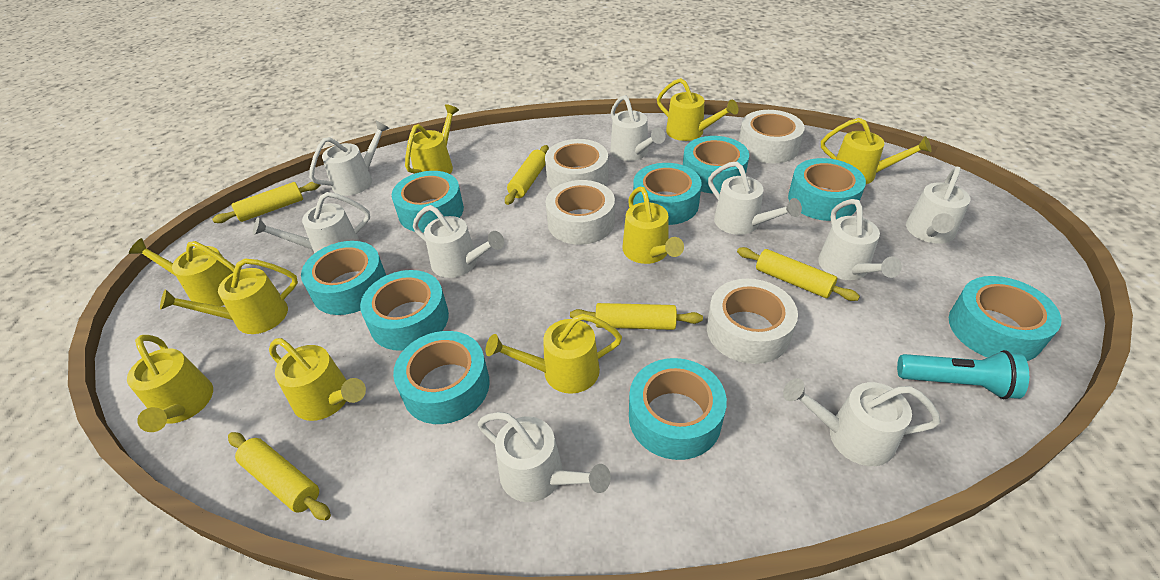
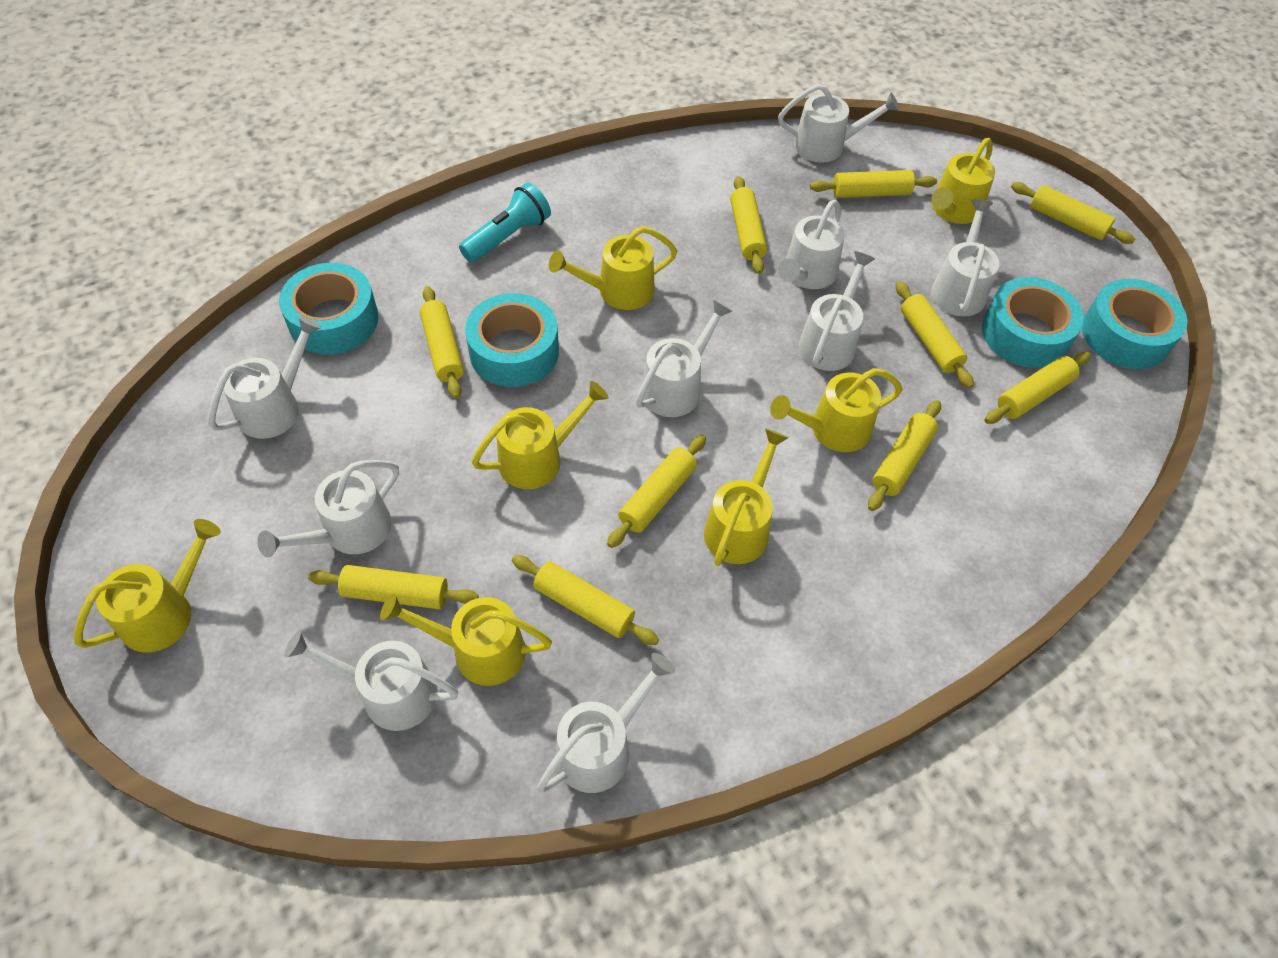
turquoise tape: [301,241,386,315] [360,270,449,351] [392,171,464,232] [393,331,490,424] [629,358,727,460] [633,163,702,225] [683,136,749,194] [788,158,866,221] [949,276,1062,361] = 9 -> [279,263,378,355] [465,293,559,387] [982,277,1084,368] [1082,279,1187,369] = 4
white tape: [545,139,608,189] [546,180,615,245] [707,279,798,364] [739,110,805,164] = 4 -> none = 0
yellow rolling pin: [212,181,320,223] [228,432,331,520] [505,145,549,205] [570,303,703,330] [737,247,860,301] = 5 -> [308,565,479,609] [420,286,464,399] [512,555,659,645] [607,435,706,548] [730,176,767,274] [810,170,937,198] [868,400,941,511] [896,281,974,388] [984,352,1091,424] [1011,182,1135,244] = 10
yellow watering can: [127,335,213,432] [129,238,235,306] [160,258,298,334] [269,338,366,421] [405,104,459,174] [486,314,622,394] [623,187,684,264] [657,78,739,141] [821,118,931,184] = 9 -> [74,519,221,652] [380,594,552,686] [472,381,609,489] [549,226,677,310] [704,429,789,566] [770,368,903,452] [931,138,995,224] = 7

